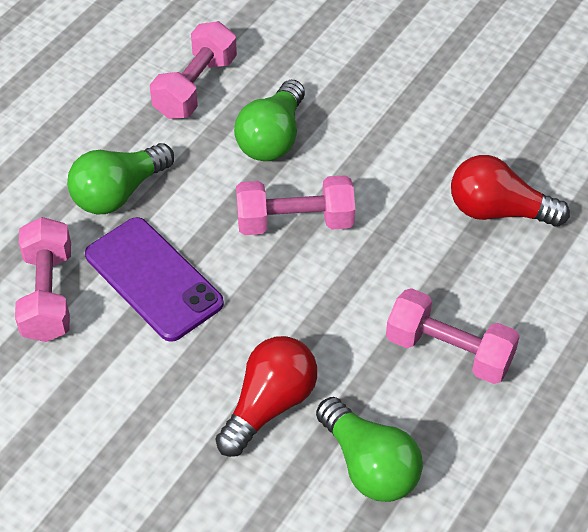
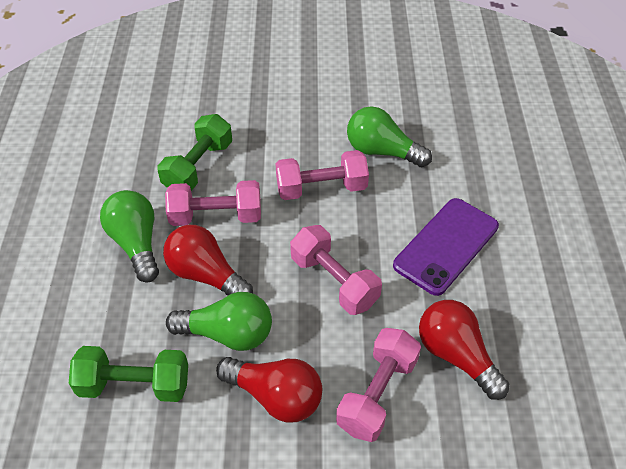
green dumbbell: none = 0 -> [69,346,188,402] [157,114,232,191] = 2
red light bulb: [215,336,317,457] [451,155,570,227] = 2 -> [163,225,253,295] [216,357,322,423] [419,300,510,400] = 3

